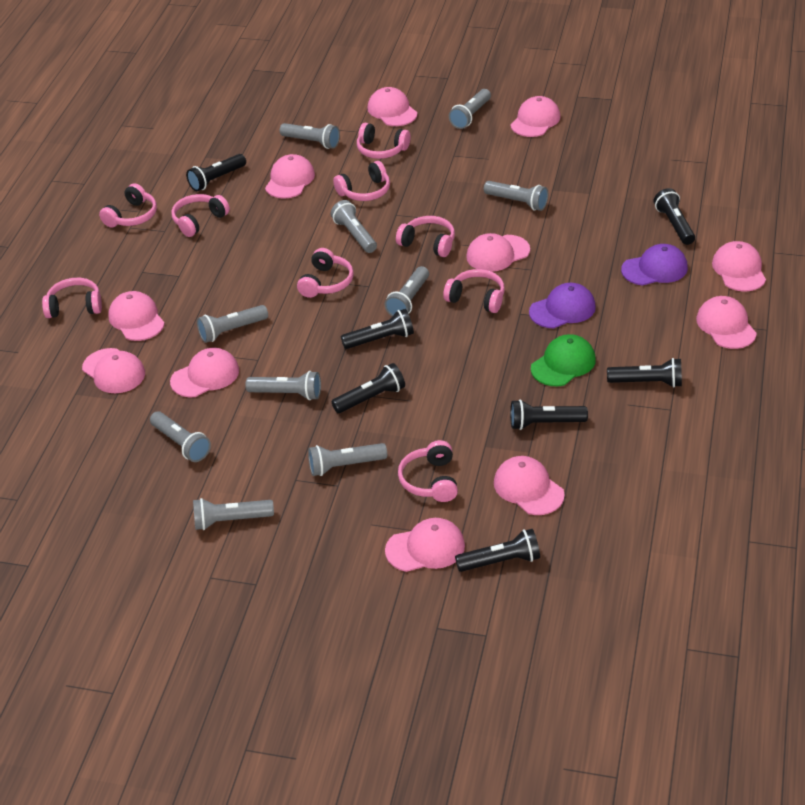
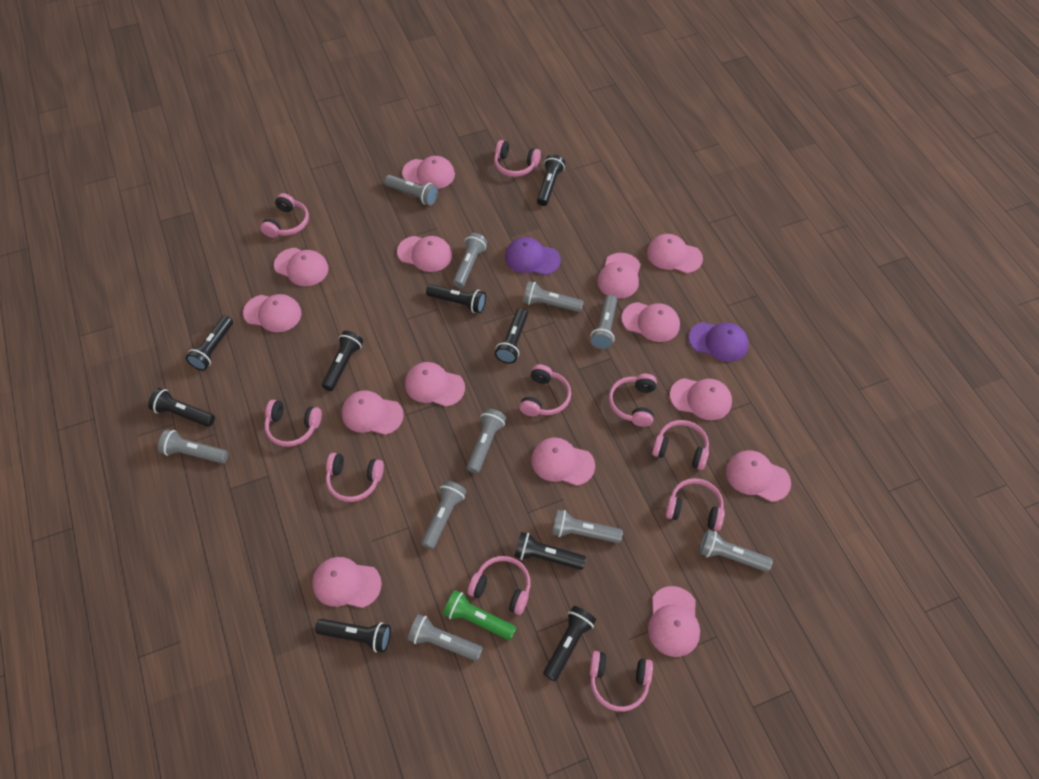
black flashlight: [186,154,246,191] [332,363,405,413] [341,309,414,349] [455,529,540,572] [510,400,588,430] [607,358,682,388] [654,188,695,245] = 7 -> [148,388,215,427] [186,315,233,371] [315,619,391,652] [322,330,363,391] [426,284,486,313] [495,308,528,363] [514,532,586,570] [537,154,565,206] [543,606,596,681] = 9
green cap: [531,334,596,386] = 1 -> none = 0
green flashlight: none = 0 -> [443,590,516,640] = 1
pink cap: [82,348,145,393] [109,291,165,341] [170,348,239,397] [265,154,315,199] [367,87,418,126] [385,518,465,572] [466,233,530,272] [494,456,565,515] [511,96,560,137] [696,296,757,349] [712,241,766,291] = 11 -> [243,294,301,332] [274,248,328,286] [312,557,382,608] [342,390,404,435] [397,236,452,272] [402,156,455,189] [405,362,465,407] [531,437,595,486] [597,253,641,299] [622,302,680,342] [647,234,703,273] [648,586,700,657] [670,378,732,420] [726,450,791,502] = 14
pink headphones: [42,278,102,318] [99,183,157,228] [171,194,230,237] [297,248,354,298] [333,161,390,201] [357,123,410,159] [396,216,455,257] [398,440,458,502] [443,269,505,313] = 9 -> [260,193,309,238] [264,400,322,447] [326,453,384,502] [468,556,531,615] [494,140,541,177] [519,364,571,417] [590,651,653,712] [609,374,657,427] [652,420,709,470] [665,478,725,531] = 10

